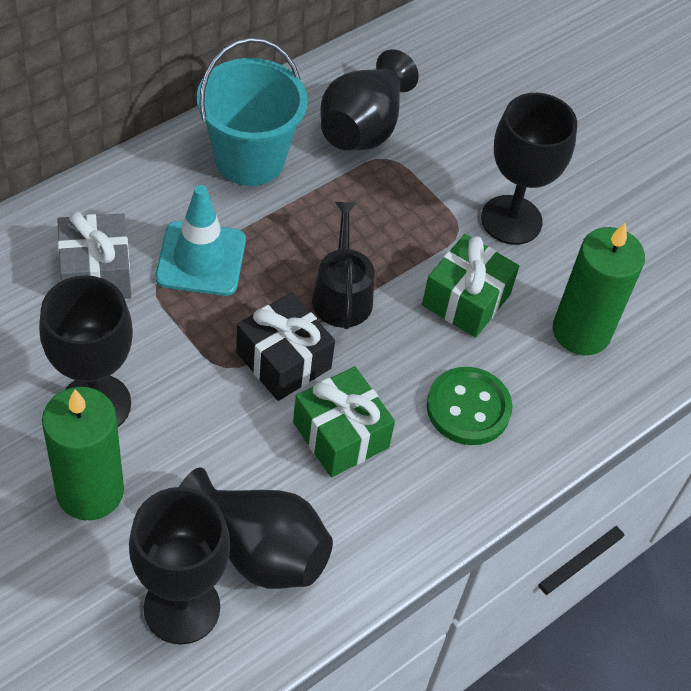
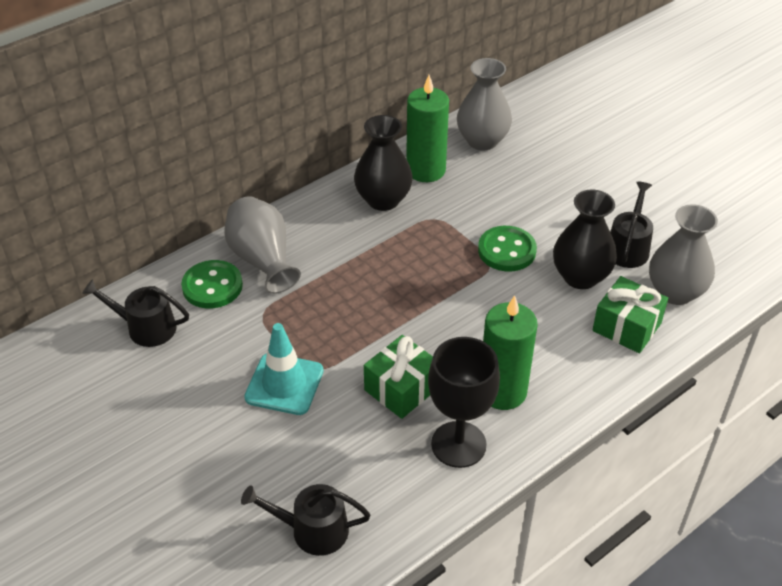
black gift: [236,293,335,401] = 1 -> none = 0
black goblet: [39,275,133,427] [129,487,230,644] [481,93,577,245] = 3 -> [428,337,500,468] = 1
black watering can: [312,202,375,329] = 1 -> [82,279,189,347] [241,484,370,556] [610,182,653,268] = 3
green button: [427,367,512,445] = 1 -> [181,260,243,309] [478,226,537,271] = 2
grey gift: [57,211,131,299] = 1 -> none = 0
grey vase: none = 0 -> [224,196,301,294] [457,58,512,151] [649,204,718,305] = 3
turquoise bucket: [197,38,308,186] = 1 -> none = 0

